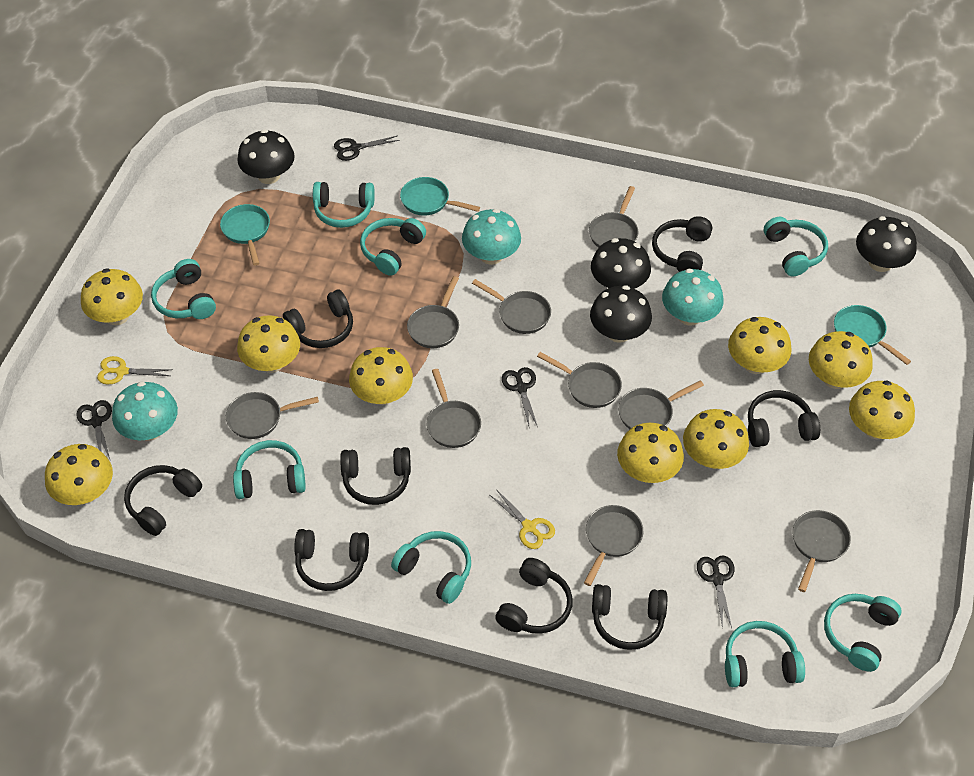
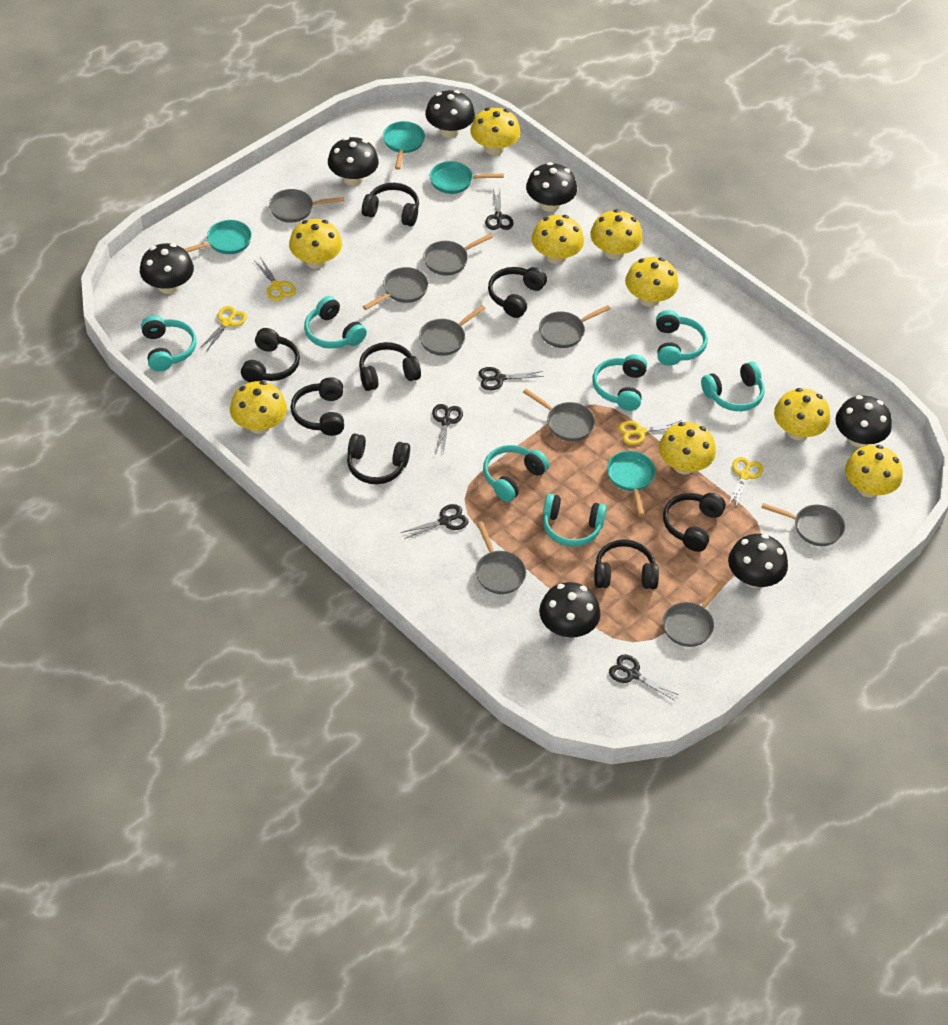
black mushroom: [237,129,295,184] [590,285,652,343] [591,238,651,289] [856,216,917,272] = 4 -> [140,243,194,294] [328,137,379,186] [425,90,475,138] [526,162,577,212] [539,582,601,638] [728,534,788,588] [836,395,892,448] = 7
black scissors: [76,400,112,461] [334,136,400,161] [502,367,538,427] [697,556,735,629] = 4 -> [401,504,468,539] [432,404,463,454] [478,367,544,390] [485,189,514,230] [609,654,679,700] = 5
turquoise headphones: [151,259,216,319] [233,440,306,499] [313,182,375,228] [360,218,426,276] [391,531,471,604] [725,621,805,687] [764,217,828,277] [824,594,902,672] = 8 -> [141,316,197,372] [304,296,367,348] [483,445,549,502] [543,494,607,547] [593,354,647,411] [656,310,708,366] [701,361,765,411] = 7
turquoise mushroom: [112,381,178,441] [462,209,521,265] [662,269,724,326] = 3 -> none = 0
turquoise pan: [220,204,270,266] [400,177,480,216] [834,305,911,365] = 3 -> [184,220,252,254] [383,121,425,170] [430,161,504,194] [607,451,656,516] = 4
yellow scissors: [97,356,173,384] [490,489,555,549] = 2 -> [200,306,247,352] [254,257,296,301] [618,420,682,445] [728,457,763,508] = 4

